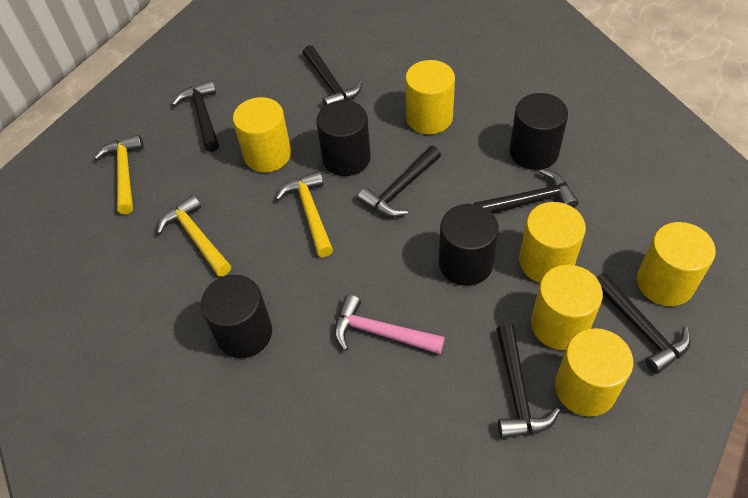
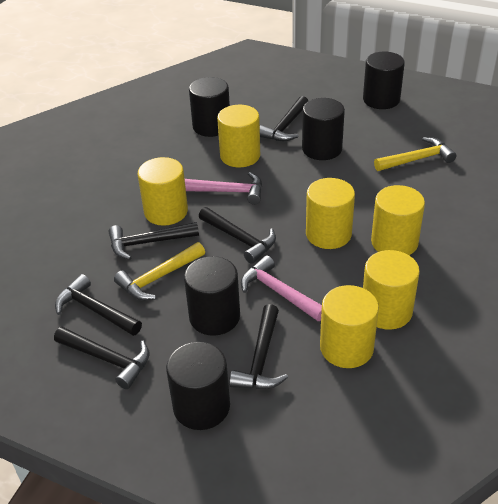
black cylinder: [201,275,272,358] [316,100,371,176] [439,204,499,286] [509,93,568,170] = 4 -> [166,342,230,430] [184,256,240,336] [189,77,230,137] [302,98,345,160] [363,52,405,109] = 5
pink hammer: [334,295,445,354] = 1 -> [185,172,262,205] [241,255,322,321] = 2
yellow hammer: [94,135,144,214] [157,195,231,277] [275,171,333,257] = 3 -> [114,242,205,301] [374,137,457,171] = 2

